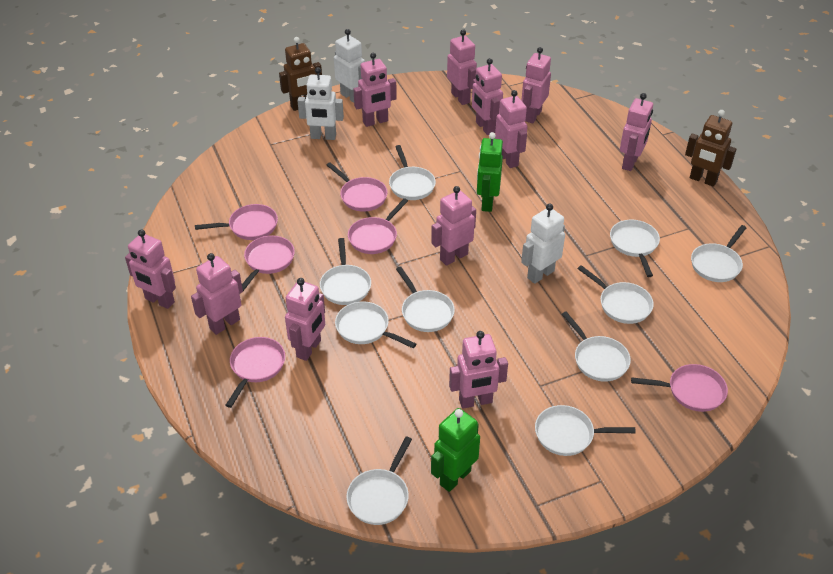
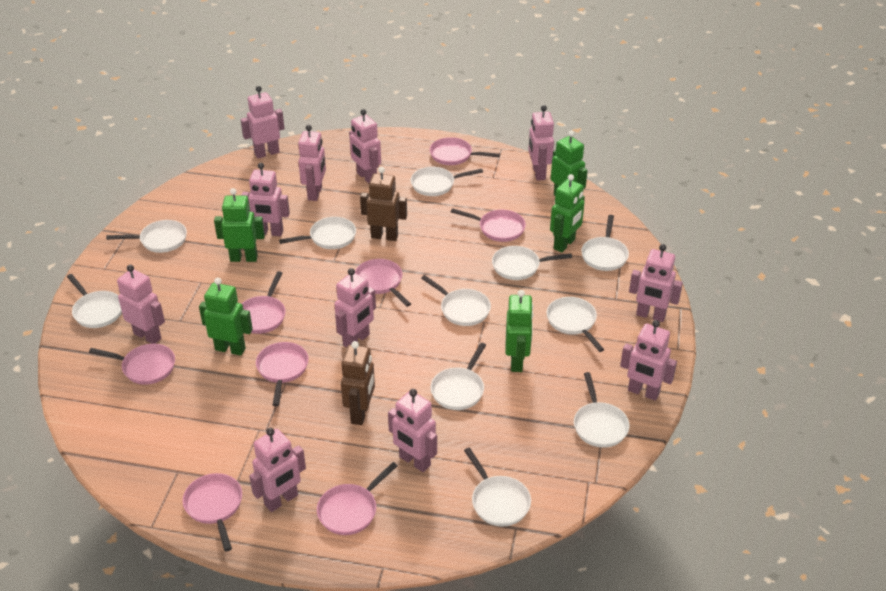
green robot: [431,408,480,492] [477,132,503,212] = 2 -> [199,278,253,356] [214,188,265,262] [505,290,533,372] [550,174,585,252] [551,130,588,196] = 5
pink pan: [195,204,278,240] [225,337,285,408] [242,235,295,291] [327,162,388,212] [348,198,408,254] [631,364,728,412] = 6 -> [89,344,175,385] [183,473,242,552] [241,271,286,334] [256,342,308,406] [317,462,397,535] [355,259,411,307] [430,137,500,165] [451,208,526,242] = 8
white pan: [320,238,371,305] [335,301,416,348] [346,436,412,525] [389,145,436,200] [396,267,455,332] [535,405,636,456] [562,311,631,382] [577,265,654,324] [610,220,660,277] [691,225,746,282] = 10 -> [67,274,122,328] [106,220,187,253] [279,217,356,249] [411,167,483,196] [421,275,491,326] [430,343,486,410] [464,448,531,526] [492,246,572,280] [546,297,604,352] [574,372,629,448] [581,215,629,271] = 11
white robot: [297,67,344,140] [334,29,365,103] [521,204,565,284] = 3 -> none = 0

